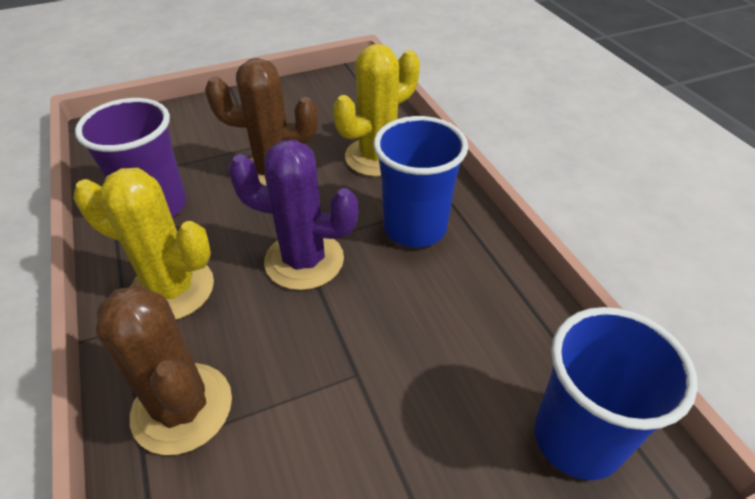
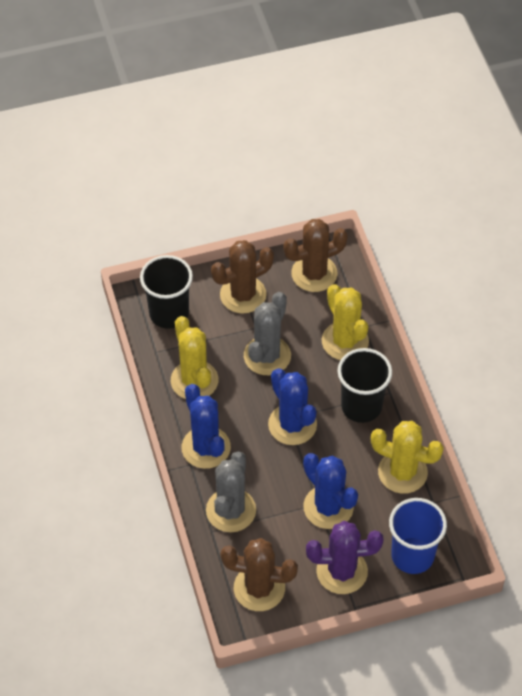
black cup: none = 0 -> [140,255,193,329] [337,348,392,423] = 2
blue cactus: none = 0 -> [182,384,231,469] [268,368,317,445] [303,453,358,529] = 3
blue cup: [373,116,468,247] [534,307,698,480] = 2 -> [389,498,447,574] = 1
brown cactus: [96,285,232,455] [205,58,318,186] = 2 -> [211,240,274,314] [221,538,298,611] [283,219,348,292] = 3
grey cactus: none = 0 -> [206,452,256,532] [244,292,291,375] = 2
purple cup: [75,98,186,217] = 1 -> none = 0
yellow cactus: [73,168,214,320] [333,44,420,177] = 2 -> [171,316,219,399] [322,284,369,360] [371,421,444,494] = 3

